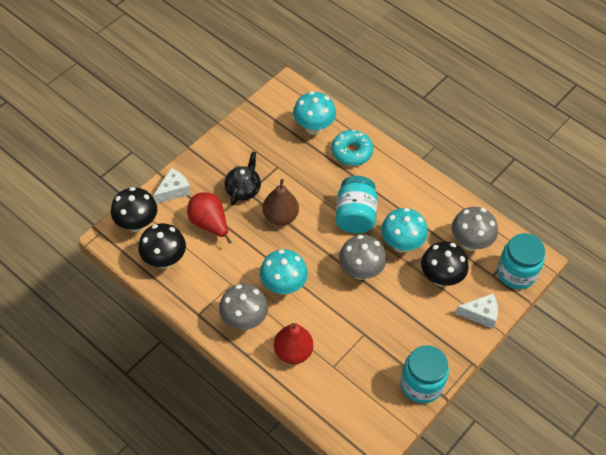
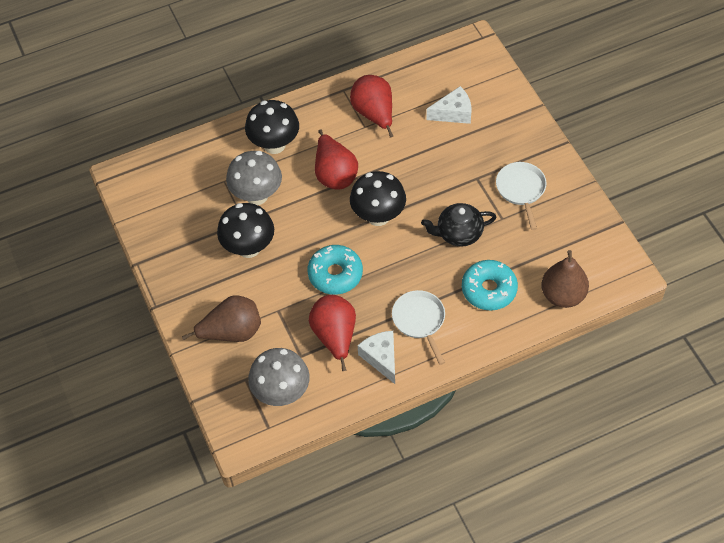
brown pear: [262,179,299,226] = 1 -> [182,295,261,342] [541,250,589,308] = 2
grey mushroom: [219,283,268,330] [339,235,387,280] [452,207,498,251] = 3 -> [226,151,282,205] [248,348,310,406] = 2
red pear: [187,192,232,244] [274,323,313,364] = 2 -> [309,295,356,371] [315,129,358,189] [350,75,393,138] = 3
turquoise donut: [332,130,373,166] = 1 -> [307,245,363,295] [462,260,518,311] = 2
turquoise jar: [336,176,377,233] [400,345,449,404] [497,233,545,289] = 3 -> none = 0
turquoise mushroom: [260,249,308,295] [293,91,336,135] [381,208,428,253] = 3 -> none = 0
white pan: none = 0 -> [392,290,445,365] [496,162,547,230] = 2

